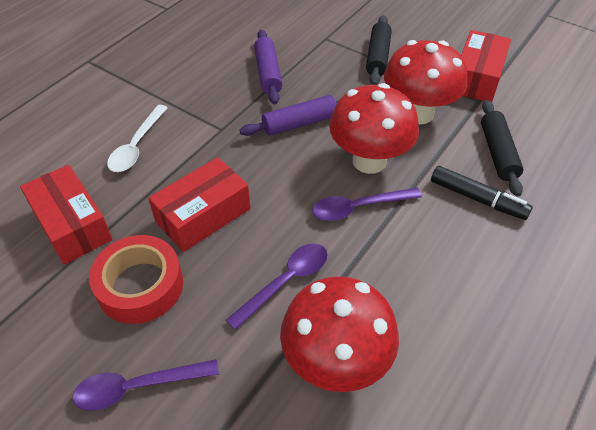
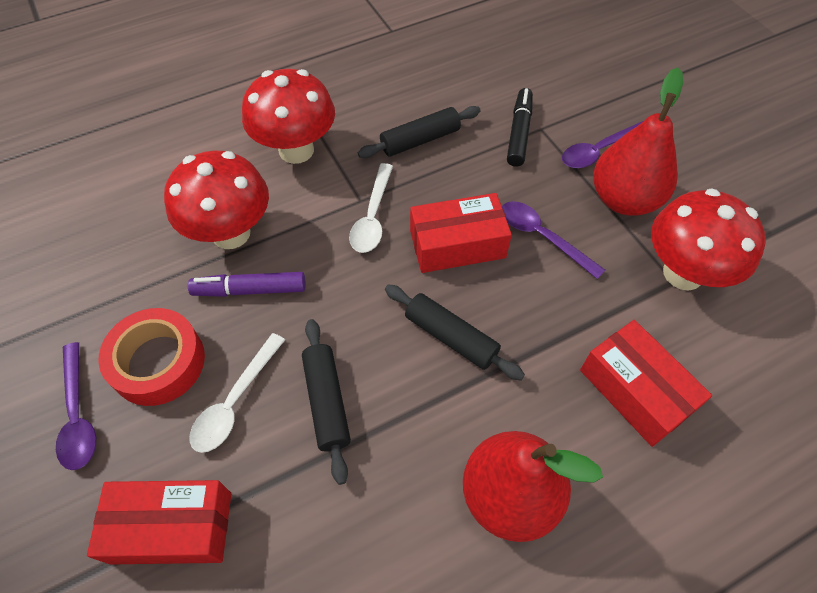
black rolling pin: [366,15,392,85] [481,100,523,197] = 2 -> [302,319,351,485] [358,106,481,158] [385,285,525,381] = 3
purple marker: none = 0 -> [188,272,306,297] = 1
purple rolling pin: [240,95,339,136] [254,30,282,105] = 2 -> none = 0
red pear: none = 0 -> [463,431,603,542] [593,68,683,216] = 2
white spoon: [107,105,168,172] = 1 -> [190,333,285,453] [349,163,393,253] = 2

